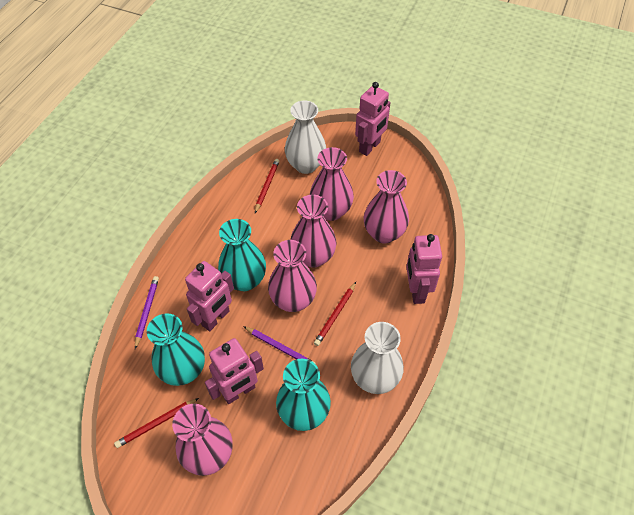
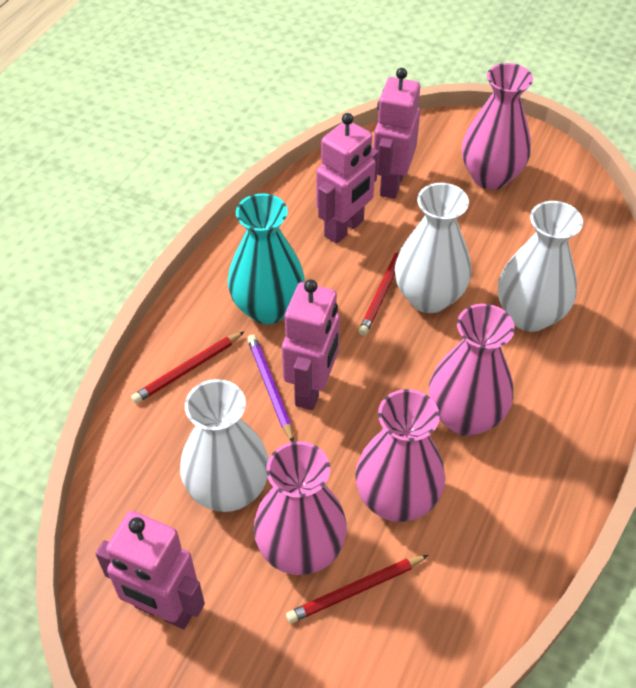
pink vase: [172,404,233,476] [268,240,317,312] [290,195,337,268] [309,147,354,221] [364,170,409,243] = 5 -> [254,441,347,575] [355,389,445,522] [429,304,515,436] [462,63,533,190] = 4
purple pencil: [135,276,159,349] [243,326,316,364] = 2 -> [247,335,294,442] = 1
turquoise vase: [147,313,205,386] [218,219,266,291] [276,359,331,431] = 3 -> [228,193,305,324] = 1
white vase: [285,100,326,174] [351,322,404,394] = 2 -> [180,379,269,512] [395,183,471,313] [498,201,583,332] = 3

